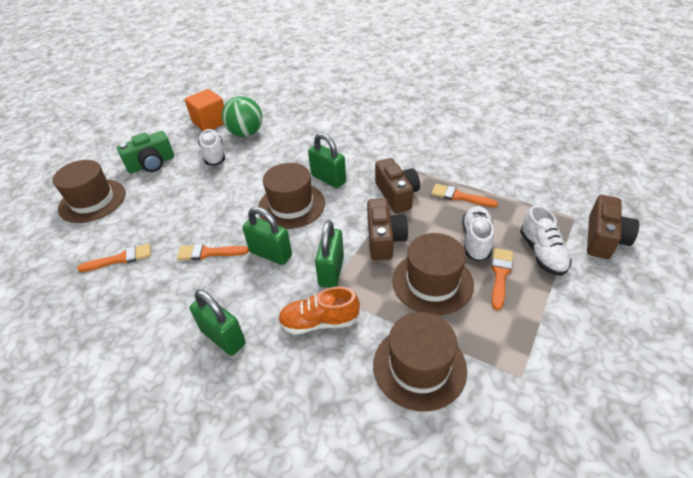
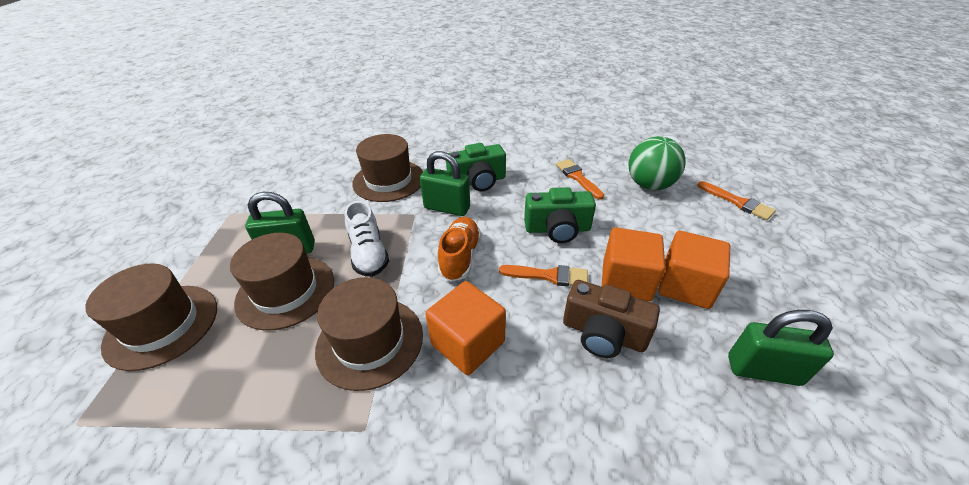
brown camera: [367,198,408,260] [375,158,420,213] [587,195,639,259] = 3 -> [563,280,660,358] = 1
green camera: [117,131,174,173] = 1 -> [446,143,506,191] [524,187,596,243] = 2
green padlock: [190,290,246,356] [243,207,292,265] [308,133,346,188] [315,220,344,288] = 4 -> [245,192,315,253] [420,151,470,216] [728,310,834,386] = 3
orange brush: [77,243,151,272] [177,244,249,260] [431,184,498,207] [491,248,513,310] = 4 -> [499,265,588,287] [556,159,604,200] [697,181,776,220] = 3
orange cube: [185,89,224,131] = 1 -> [426,281,506,375] [602,227,665,301] [659,231,730,309] = 3
white shoe: [198,129,225,165] [462,206,494,261] [520,205,572,276] = 3 -> [345,201,389,277] = 1

